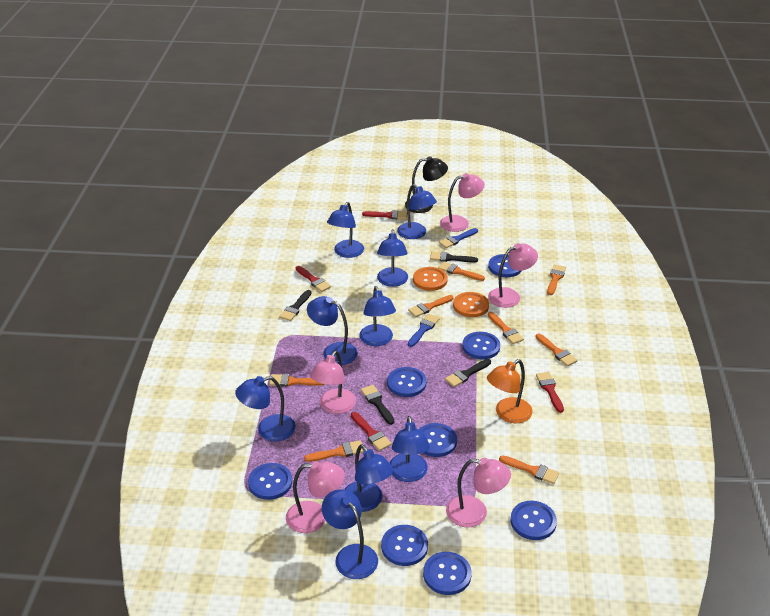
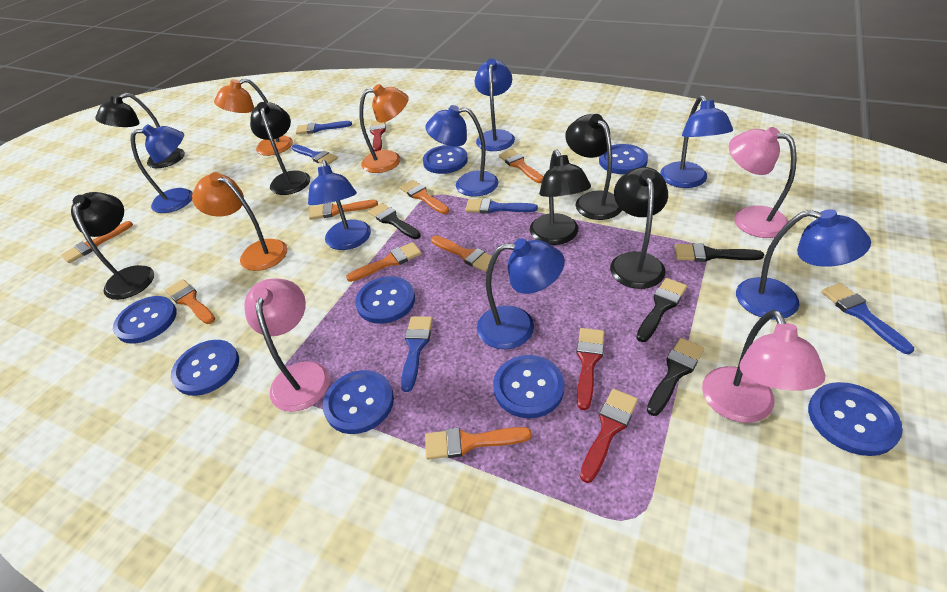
black lamp: [405,156,448,213] = 1 -> [71,192,154,300] [95,93,185,168] [250,102,310,195] [530,150,591,245] [565,114,622,220] [610,167,668,289] = 6
blue brush: [408,314,440,347] [439,228,478,248] = 2 -> [292,144,338,165] [296,121,352,135] [401,316,433,392] [465,198,538,214] [821,283,914,354] = 5
blue lamp: [235,376,296,441] [307,296,358,365] [322,489,378,579] [327,202,364,258] [344,444,393,512] [359,286,396,346] [377,229,408,287] [390,416,430,482] [397,184,437,239] = 9 -> [130,124,193,213] [308,160,371,250] [425,105,499,197] [475,59,515,151] [477,238,565,349] [660,95,733,188] [736,209,871,319] = 7
orange button: [413,267,448,291] [453,292,489,317] = 2 -> none = 0
orange lamp: [487,359,533,423] = 1 -> [192,172,287,271] [214,78,293,156] [359,84,409,173] = 3
pink lamp: [286,461,345,533] [310,351,356,414] [440,173,485,232] [446,458,511,528] [488,243,538,308] = 5 -> [244,279,330,412] [702,310,825,423] [729,127,797,238] = 3
red brush: [296,266,331,292] [351,412,392,451] [362,210,407,219] [536,372,564,413] = 4 -> [370,121,386,152] [576,328,605,410] [580,389,638,483] = 3

